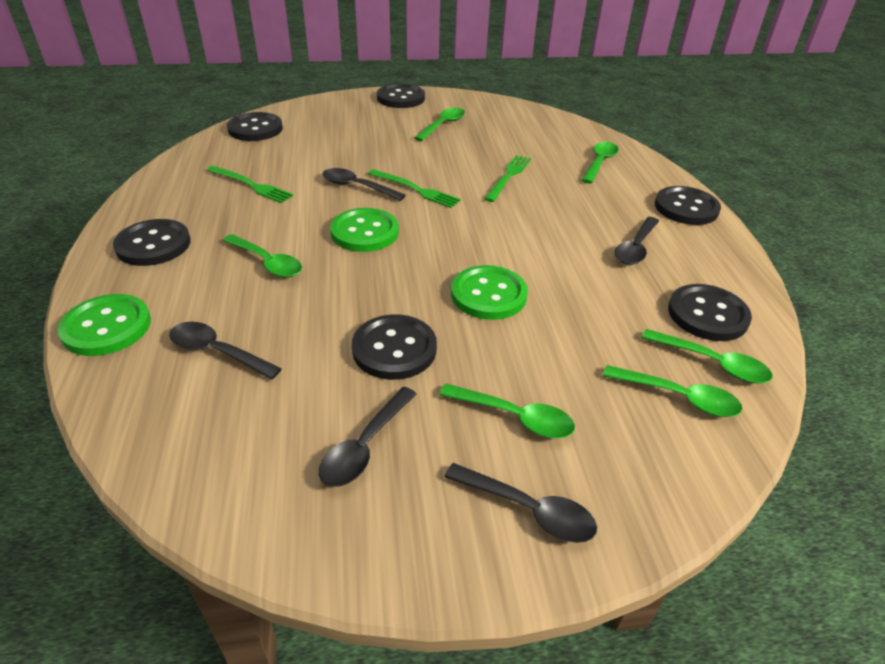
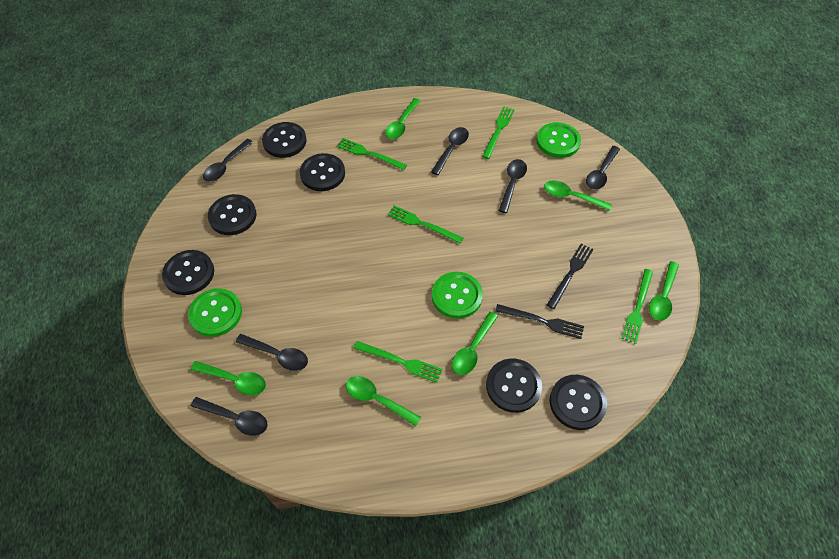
black fork: none = 0 -> [495,304,584,339] [547,243,593,309] = 2
black spoon: [169,322,282,380] [319,387,417,487] [323,168,406,201] [445,463,597,543] [615,217,659,265] = 5 -> [191,397,268,436] [203,139,253,182] [236,334,308,371] [431,127,469,175] [499,159,527,213] [586,146,620,190] = 6
green fork: [207,166,293,203] [368,169,461,208] [484,155,531,202] = 3 -> [337,138,407,170] [353,341,443,383] [387,206,463,244] [482,106,515,159] [621,269,653,344] = 5

